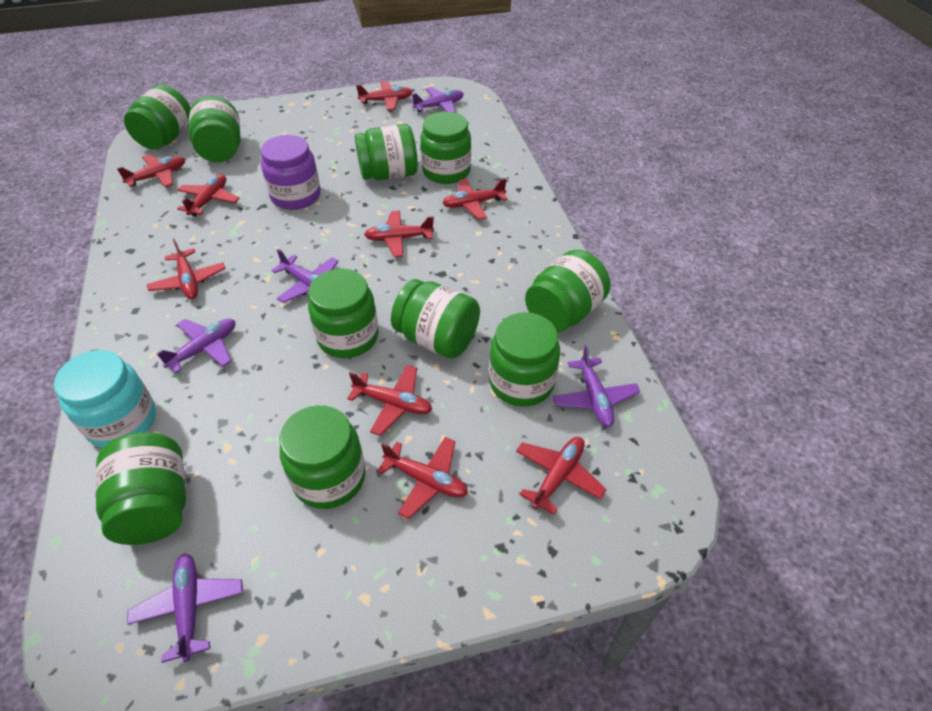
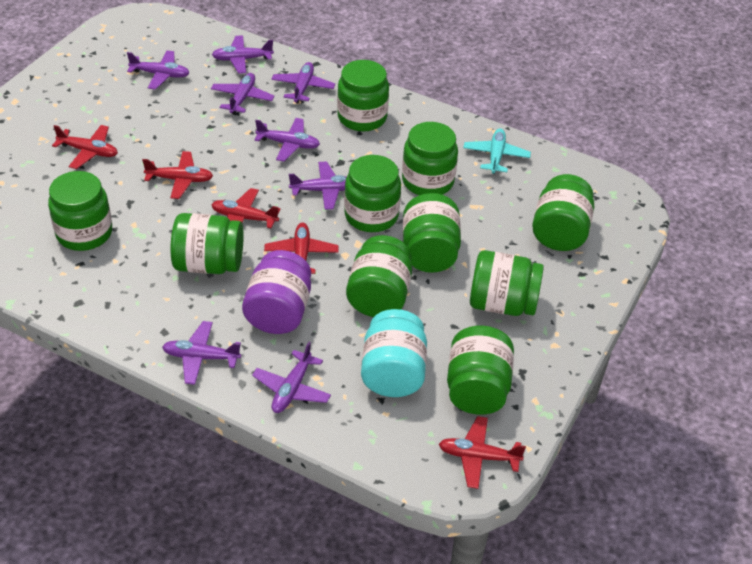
purple plane: [127,553,243,663] [156,319,235,373] [271,249,339,303] [411,87,463,113] [552,346,640,427] = 5 -> [127,50,190,90] [162,321,241,385] [211,73,275,114] [212,35,274,74] [252,342,331,413] [255,118,320,162] [272,62,335,103] [289,161,347,210] = 8
red plane: [117,154,185,187] [147,239,226,299] [177,174,240,217] [347,365,432,436] [356,81,412,110] [364,211,434,257] [377,437,468,519] [443,178,508,220] [516,437,607,515] = 9 -> [52,125,118,169] [142,151,213,199] [211,188,281,228] [264,223,339,274] [439,416,526,489] = 5
turquoise plane: none = 0 -> [463,129,531,174] = 1

